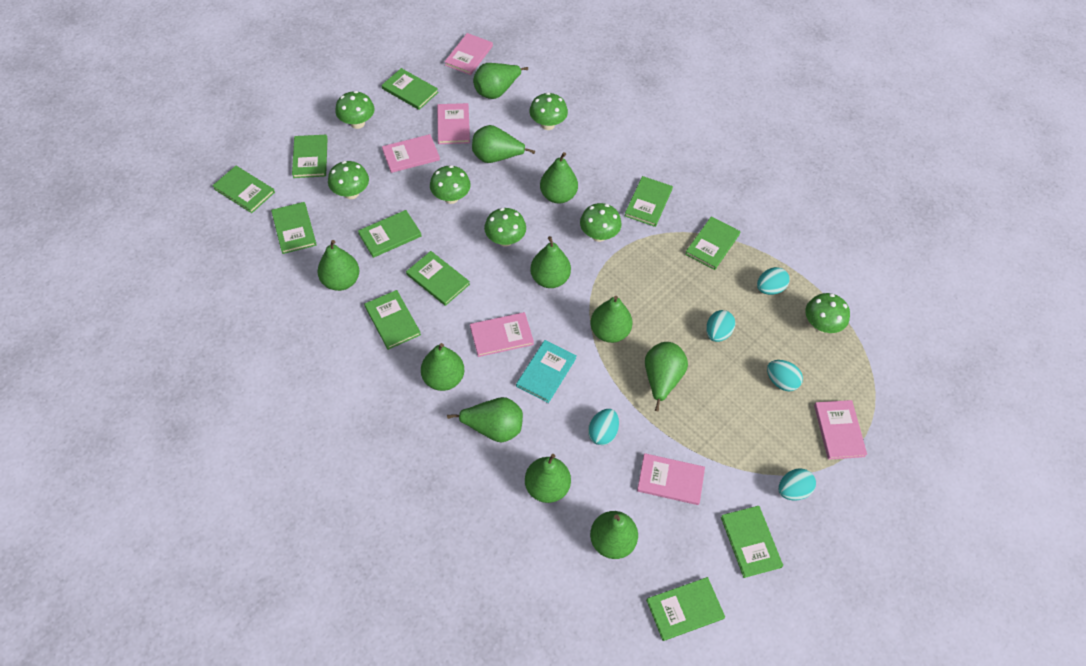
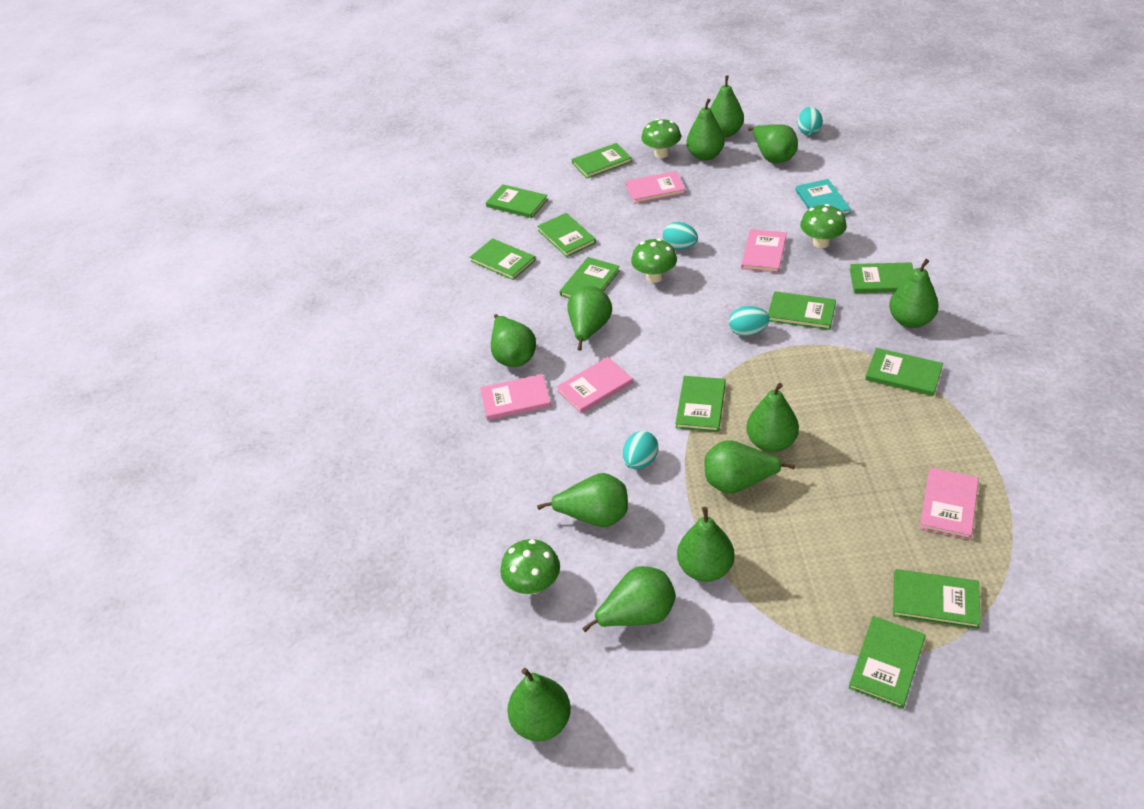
green mushroom: [328,161,369,199] [335,91,374,129] [430,165,471,204] [484,208,526,247] [529,93,568,130] [580,203,622,242] [805,293,850,333] = 7 -> [500,539,560,594] [631,238,677,283] [641,119,681,158] [800,204,847,248] = 4
green pear: [317,240,359,291] [421,343,464,391] [447,397,523,442] [472,125,535,163] [473,63,528,99] [525,454,571,503] [530,236,571,288] [540,152,578,204] [590,296,633,343] [590,511,638,559] [645,342,688,412] = 11 -> [491,314,536,367] [507,668,571,741] [537,473,628,527] [567,286,612,350] [582,566,676,633] [677,507,735,582] [686,98,725,161] [705,440,795,494] [710,75,744,137] [746,383,799,452] [748,124,798,163] [889,259,939,328] = 12
pink book: [382,134,440,173] [437,103,470,144] [444,33,493,75] [470,312,534,357] [637,453,705,505] [814,400,867,460] = 6 -> [480,374,551,420] [557,357,633,413] [626,171,686,204] [741,229,787,273] [920,468,979,540] = 5
turquoise egg: [588,409,619,445] [706,310,735,342] [757,267,790,295] [767,360,803,391] [778,468,816,501] = 5 -> [623,431,658,469] [663,222,698,250] [729,306,770,336] [798,107,823,136] = 4

